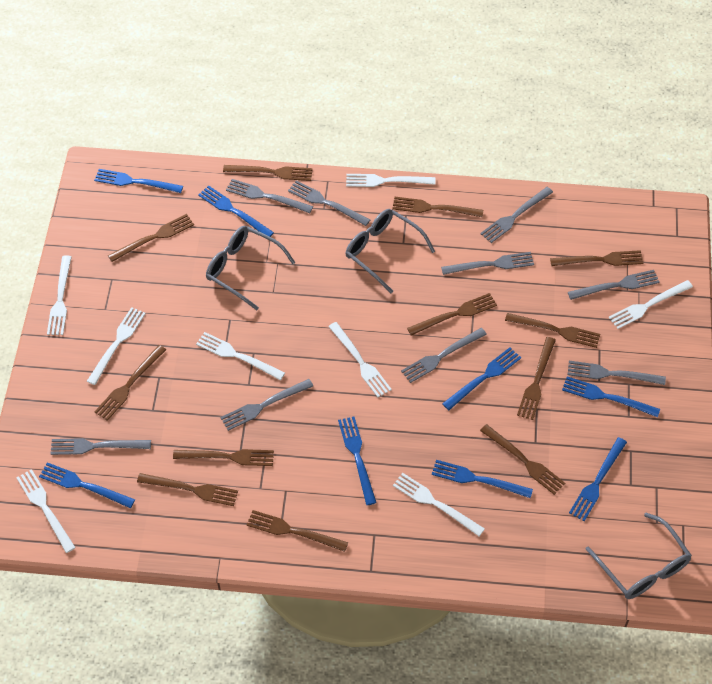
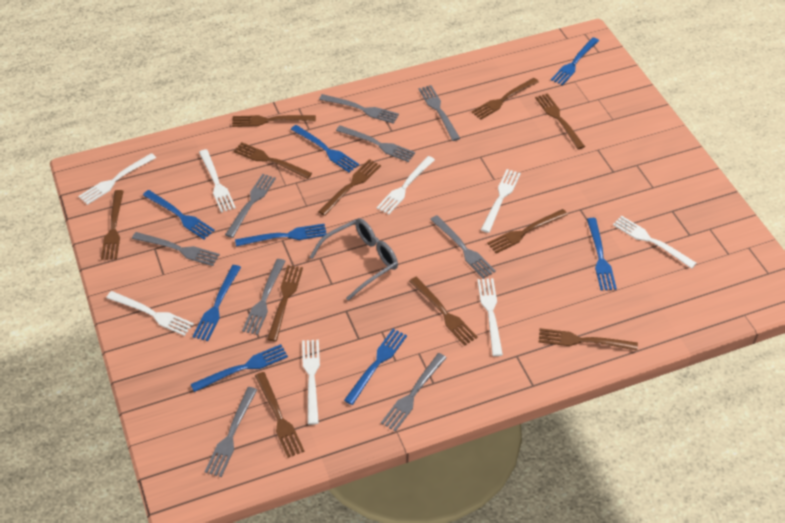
brown fork: [94,345,166,421] [108,214,194,262] [137,473,238,506] [173,449,274,466] [223,165,313,181] [247,510,348,552] [392,197,483,217] [407,293,497,336] [480,424,565,495] [505,313,600,348] [517,337,556,420] [550,250,643,266] = 12 -> [101,190,124,260] [232,115,316,127] [234,142,312,179] [255,372,305,458] [267,265,303,341] [318,159,381,216] [409,277,478,346] [471,78,539,120] [487,209,568,253] [535,93,585,149] [539,328,638,351] = 11
grey glasses: [206,226,295,310] [346,209,435,293] [586,513,692,599] = 3 -> [310,218,398,301] = 1

